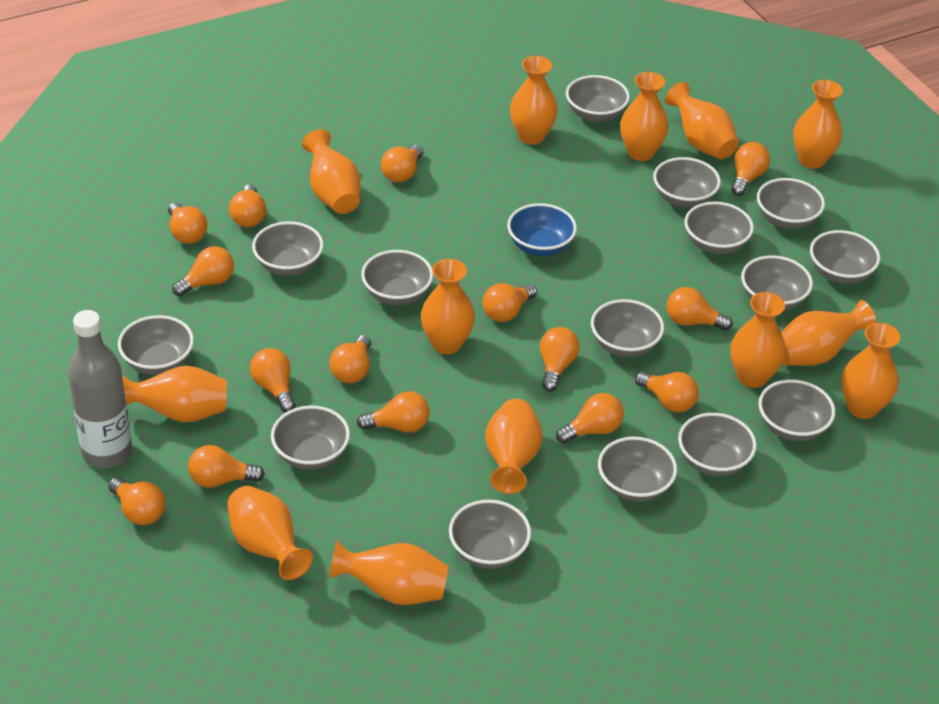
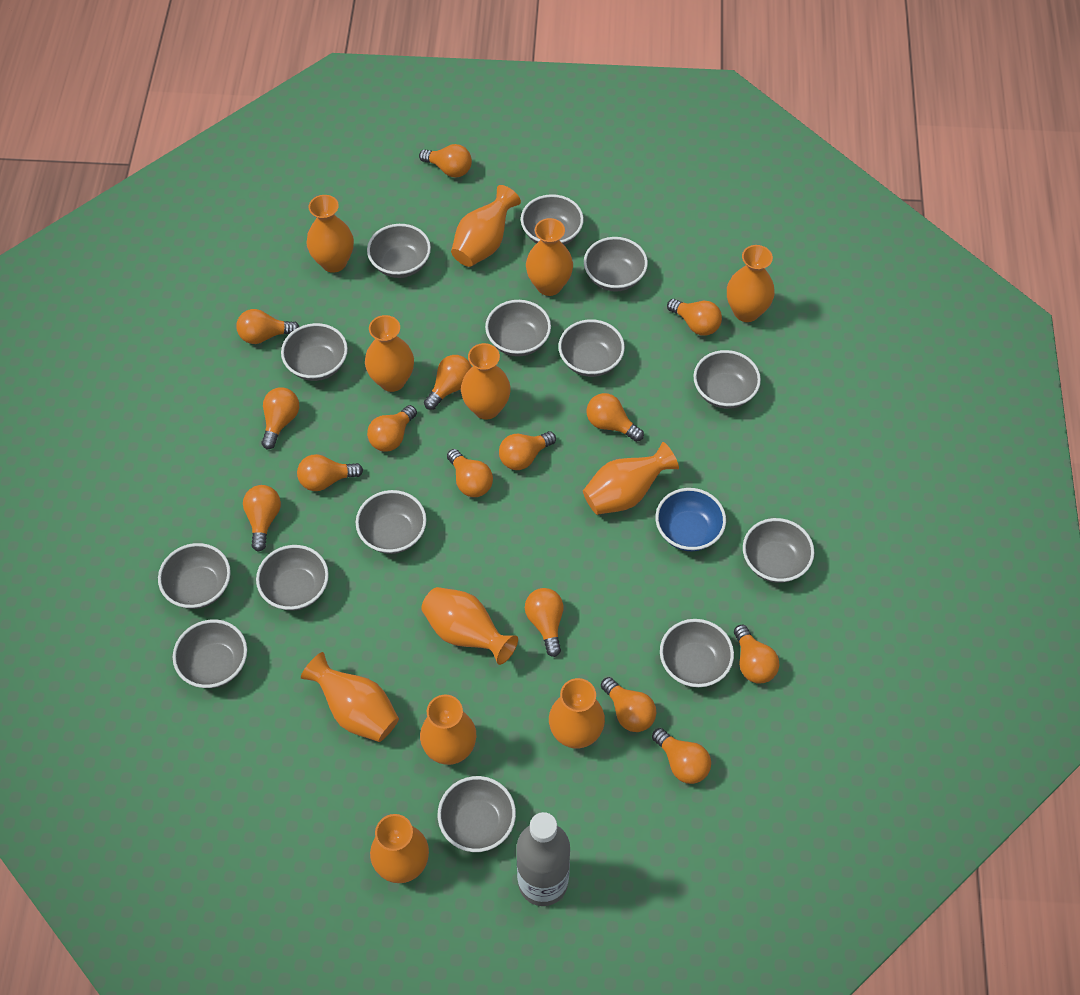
grey bowl: [118,315,194,375] [252,221,323,276] [271,406,350,470] [361,250,433,305] [449,500,531,569] [566,75,630,122] [591,299,664,357] [598,437,677,502] [653,157,721,208] [678,413,757,477] [684,202,754,254] [741,255,813,310] [757,178,825,229] [759,380,835,441] [810,230,880,284] = 15 -> [158,543,231,609] [173,620,247,688] [256,545,329,611] [281,323,348,381] [356,490,427,554] [367,224,431,278] [438,776,516,852] [485,300,551,357] [521,194,584,245] [559,319,625,377] [584,237,648,292] [660,619,734,688] [693,350,761,409] [743,518,814,583] = 14
orange vase: [122,366,227,422] [227,486,313,580] [302,129,360,214] [329,541,449,605] [421,259,475,354] [485,399,543,494] [510,56,558,145] [620,72,668,161] [665,82,739,159] [730,292,786,388] [781,300,877,366] [793,80,843,169] [841,323,900,419] = 13 -> [301,652,399,742] [307,195,354,273] [365,315,414,392] [370,814,429,883] [420,695,476,765] [421,587,518,665] [451,185,521,267] [461,343,511,419] [526,218,573,296] [549,678,605,749] [583,442,679,515] [727,245,775,322] = 12

